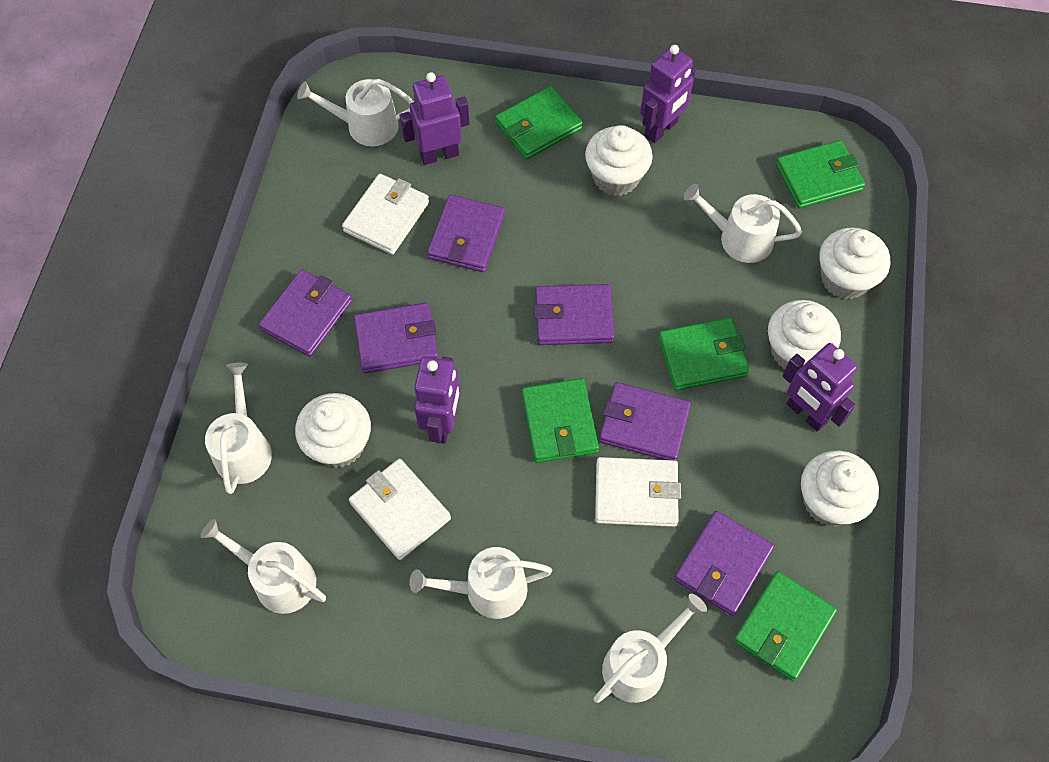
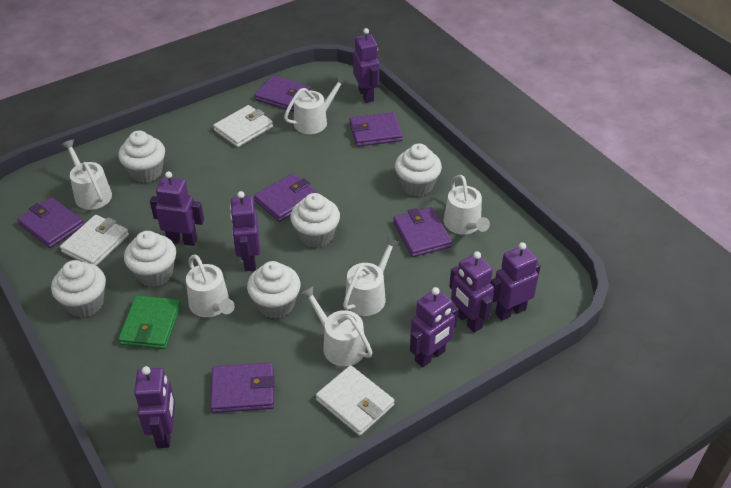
green wallet: [495,86,583,160] [522,378,599,463] [658,318,750,390] [733,571,837,681] [776,140,865,208] = 5 -> [118,295,181,349] = 1
purple robot: [399,72,470,165] [414,356,461,444] [640,45,696,143] [782,343,857,432] = 4 -> [134,366,175,448] [150,171,204,246] [230,191,260,271] [353,28,379,103] [410,287,458,368] [449,251,494,332] [490,242,541,321] = 7
white cupcake: [295,393,371,468] [585,125,653,196] [768,300,841,369] [801,450,879,526] [819,227,890,299] = 5 -> [51,260,106,318] [118,130,165,183] [124,231,176,287] [247,261,301,318] [290,193,340,248] [395,143,442,196] = 6

